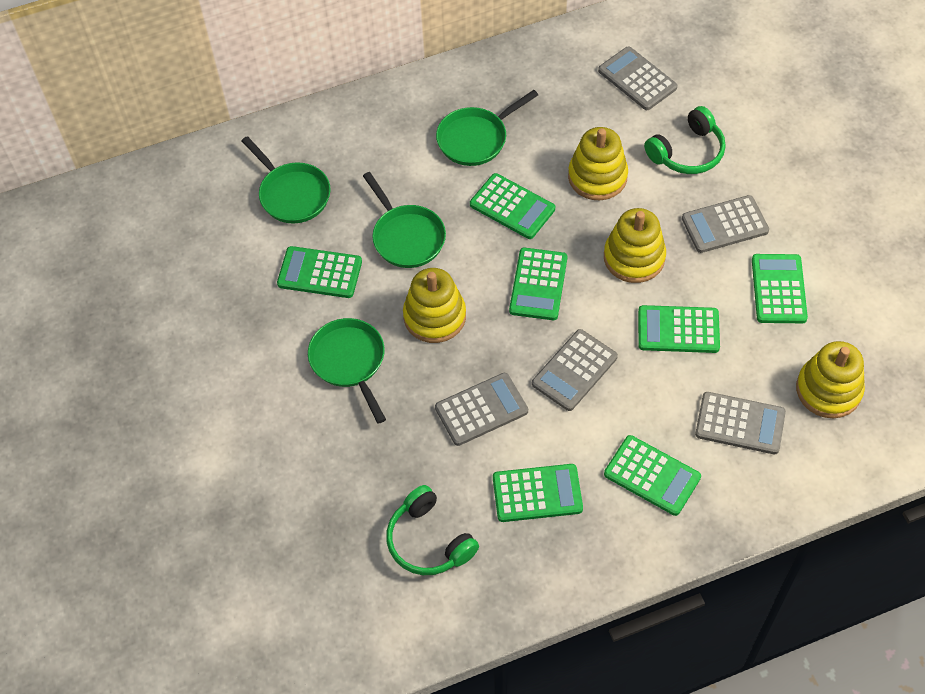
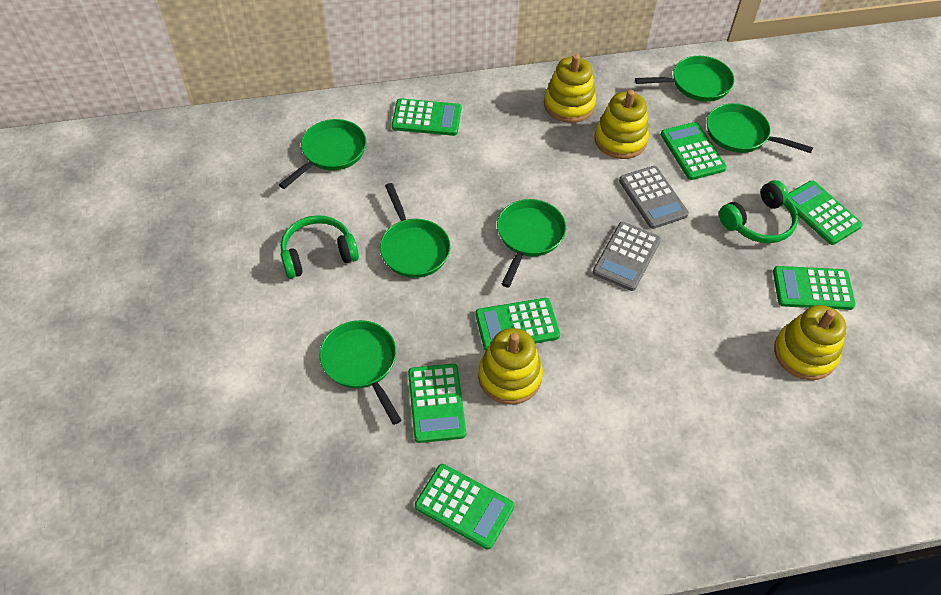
green pan: [242,136,331,223] [308,318,386,424] [363,172,446,268] [436,90,538,166] = 4 -> [279,119,366,189] [320,320,402,425] [380,183,451,278] [497,199,566,288] [635,56,734,102] [707,103,813,153] = 6
grey calculator: [435,373,528,446] [532,329,618,411] [598,46,677,110] [682,195,769,253] [695,392,786,454] = 5 -> [593,222,661,291] [619,166,689,229] = 2

